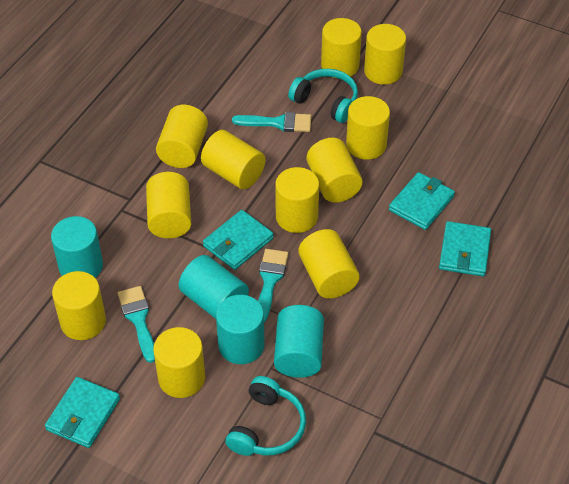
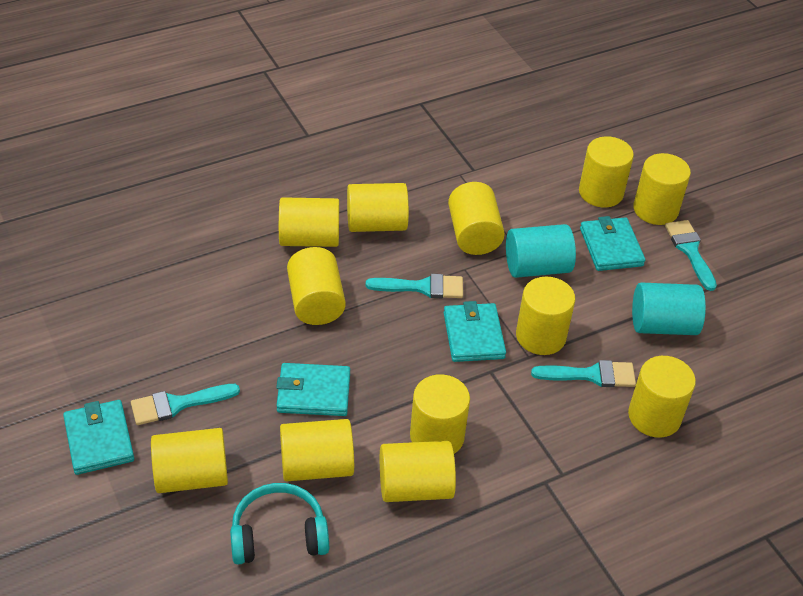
turquoise brush: [117,286,155,363] [232,112,312,132] [258,249,289,322] = 3 -> [131,384,240,425] [365,274,463,298] [531,360,636,387] [665,220,717,291] = 4
turquoise cylinder: [51,216,103,278] [179,255,249,319] [216,295,265,364] [274,305,324,378] = 4 -> [506,224,576,278] [632,283,706,335] = 2
turquoise headphones: [226,376,306,456] [288,69,358,123] = 2 -> [230,483,329,565] = 1
yellow cylinder: [52,271,106,340] [146,172,191,238] [153,327,205,398] [156,105,208,168] [201,130,265,189] [275,167,319,233] [298,229,360,298] [307,138,362,203] [321,18,362,78] [346,96,390,160] [364,24,406,85] = 11 -> [151,428,228,493] [279,197,339,247] [280,419,354,482] [287,247,346,325] [347,183,409,232] [380,441,456,502] [410,374,470,454] [448,182,505,255] [516,277,575,355] [579,136,634,208] [628,356,696,438] [633,153,691,225] = 12

